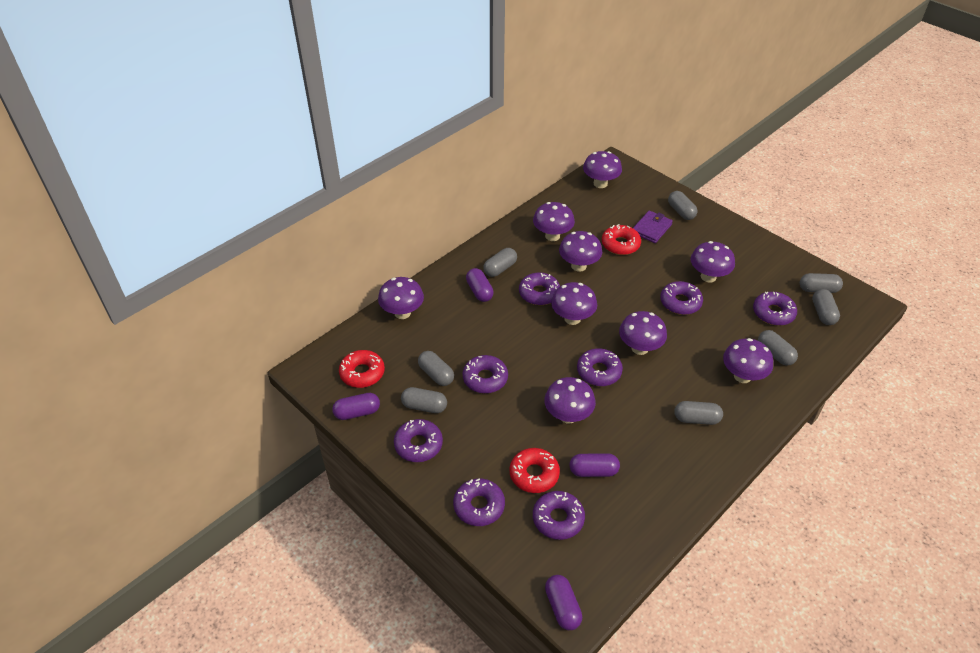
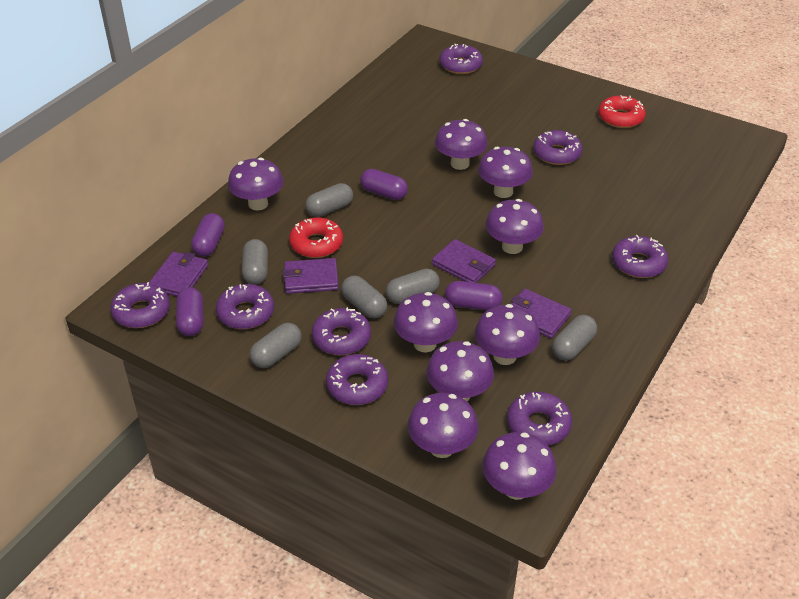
grey capsule: [401,387,447,413] [418,351,454,386] [483,248,517,277] [668,191,697,220] [674,401,723,425] [758,330,798,366] [800,273,843,293] [812,289,840,325] = 8 -> [242,239,268,285] [250,323,302,368] [305,183,353,217] [341,276,387,319] [386,269,440,304] [552,315,597,360] = 6
purple wallet: [633,210,673,243] = 1 -> [149,252,208,296] [283,258,339,294] [432,239,496,283] [511,289,571,338] = 4
red donut: [339,350,385,388] [510,448,560,493] [602,224,641,255] = 3 -> [289,217,343,258] [598,96,646,128] = 2

